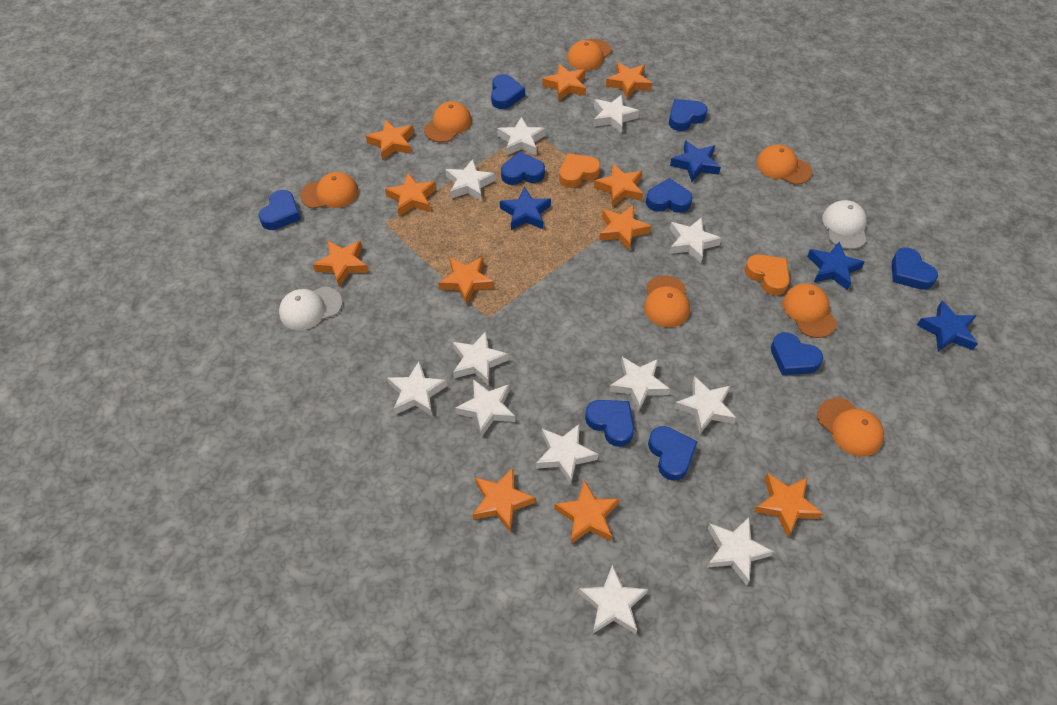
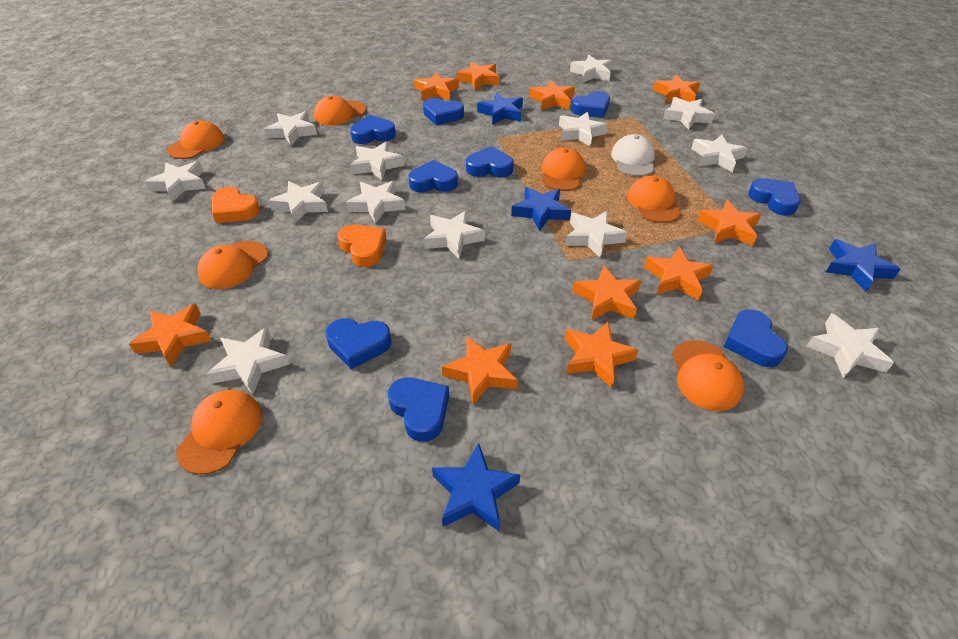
orange star: [313,241,369,287] [366,120,414,160] [385,173,436,216] [438,257,494,305] [472,468,536,532] [542,64,586,101] [554,480,619,544] [594,163,643,207] [599,205,651,251] [606,62,652,99] [754,473,823,538] = 11 -> [129,303,212,367] [414,72,459,101] [442,336,518,405] [457,62,500,90] [529,80,575,110] [565,322,639,388] [573,265,641,320] [644,247,713,300] [653,75,700,103] [697,200,761,246] = 10
white cap: [279,286,342,330] [822,200,867,249] = 2 -> [611,134,655,176] = 1
white star: [387,361,447,416] [445,159,495,201] [453,332,509,386] [455,379,515,437] [497,116,546,156] [536,424,598,484] [578,564,648,634] [594,95,639,134] [609,357,670,412] [669,217,722,264] [674,376,736,434] [707,517,774,586] = 12 -> [145,161,206,202] [206,327,289,395] [264,111,317,145] [268,181,328,224] [346,181,406,224] [350,142,405,180] [424,211,485,259] [559,112,608,147] [565,211,628,258] [570,55,613,82] [663,97,715,130] [691,135,748,172] [806,313,894,378] = 13

